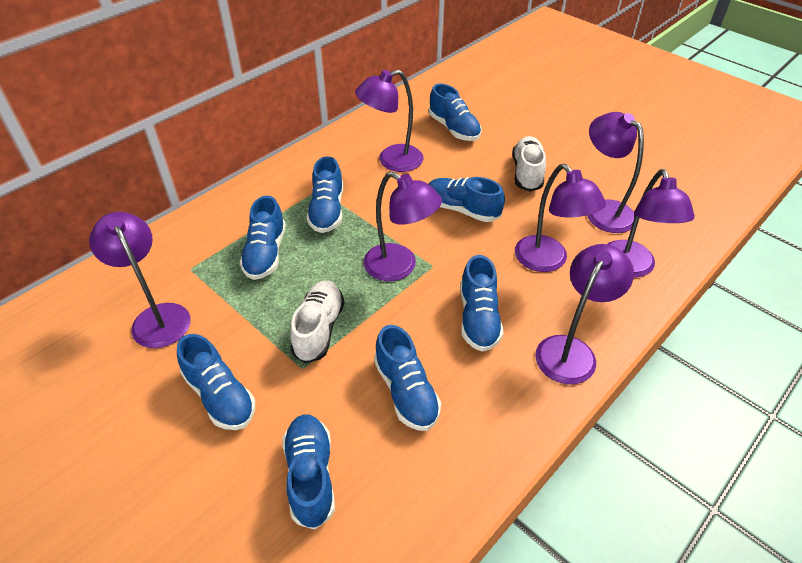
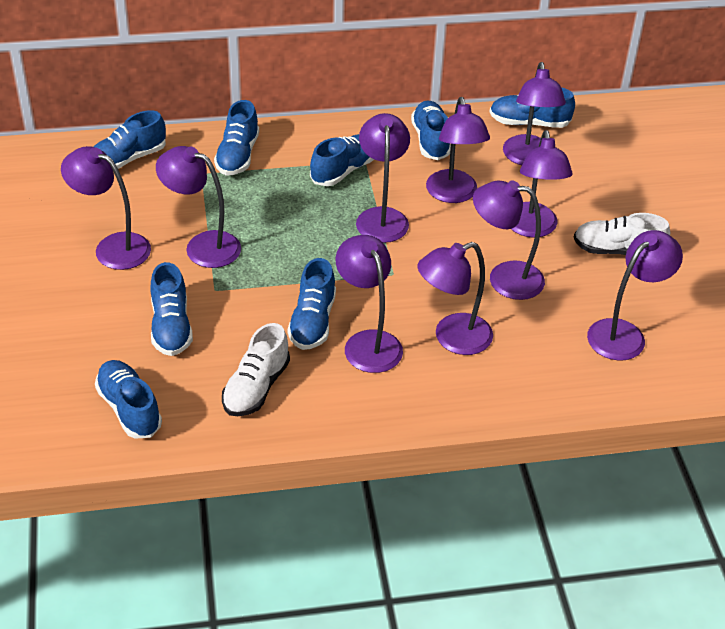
purple lamp: [89,212,191,348] [355,70,423,172] [363,171,442,281] [515,164,606,272] [535,244,634,385] [587,112,644,233] [608,169,695,278] = 7 -> [61,146,151,270] [156,146,241,268] [336,235,403,373] [356,113,410,243] [418,242,493,355] [426,97,490,203] [473,180,545,300] [503,62,566,165] [511,130,573,238] [587,230,683,361] = 10

